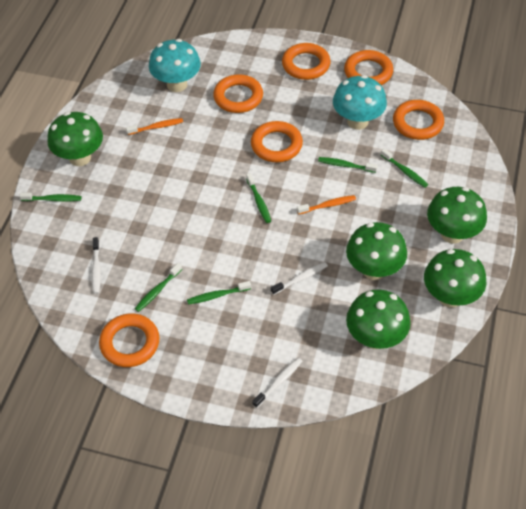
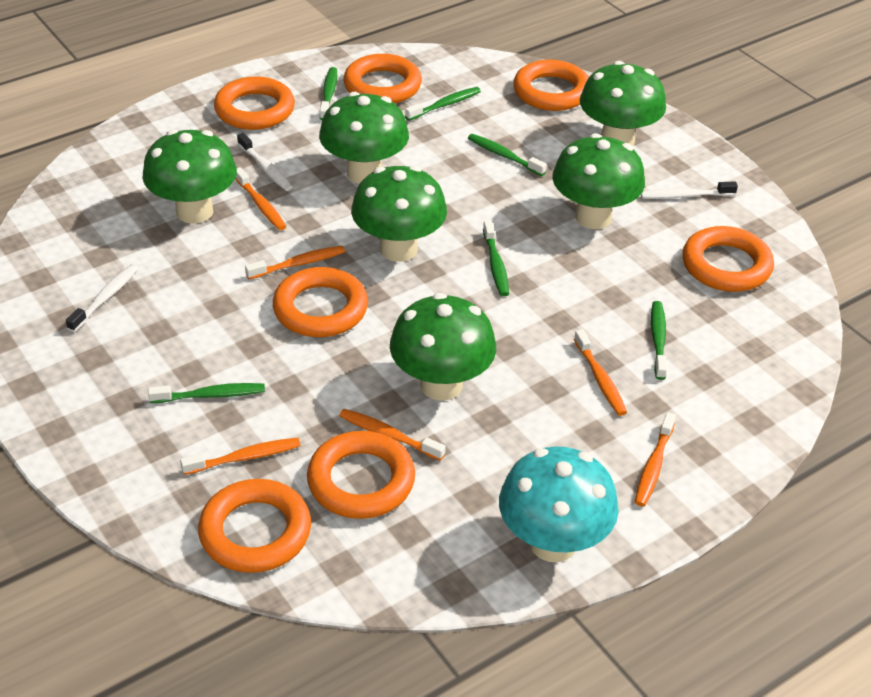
green mushroom: [47,112,103,166] [346,222,407,280] [346,290,411,349] [424,249,486,308] [427,187,487,244] = 5 -> [142,130,237,224] [319,92,409,184] [351,166,447,262] [390,293,496,401] [552,133,645,229] [580,61,666,146] = 6
orange ring: [99,314,160,367] [213,74,263,113] [251,121,303,162] [282,43,330,80] [344,50,393,85] [393,100,444,140] = 6 -> [198,479,311,573] [214,76,295,130] [273,267,368,337] [307,431,415,519] [344,54,422,103] [513,60,589,111] [682,226,774,292] = 7
orange toothbrush: [126,118,183,135] [297,195,356,215] = 2 -> [180,438,301,475] [235,167,287,230] [245,246,345,279] [339,409,446,461] [574,329,627,416] [635,412,676,507] = 6
turquoise mushroom: [149,39,201,92] [333,75,387,130] = 2 -> [499,446,619,562] = 1

